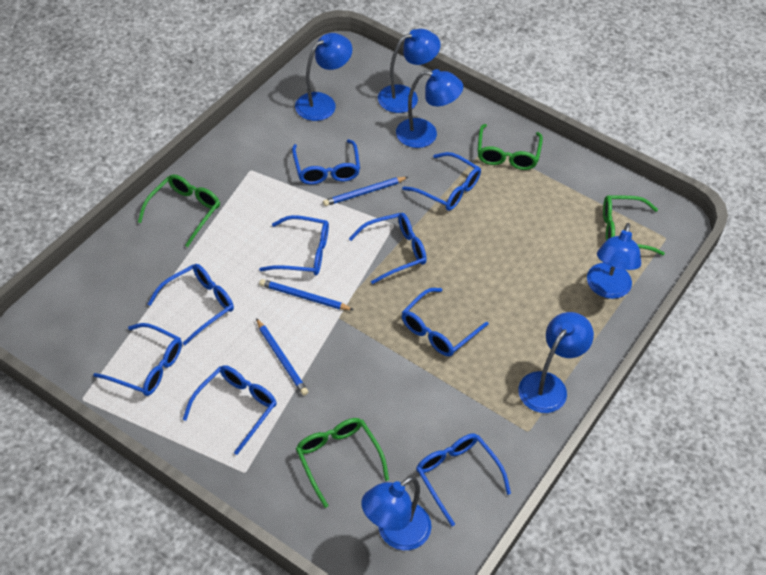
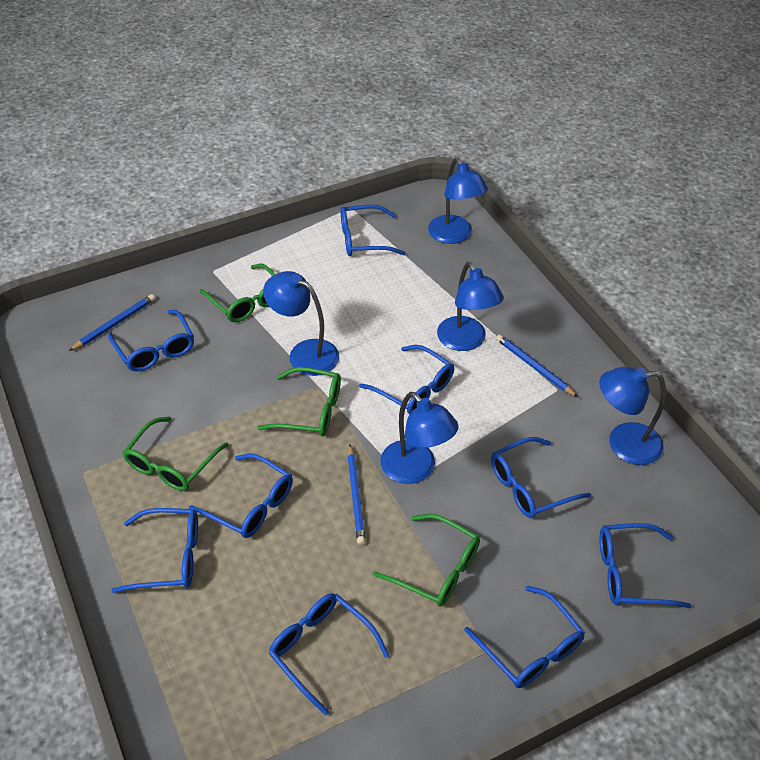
blue lamp: [295,33,352,121] [361,476,432,550] [378,29,441,113] [396,69,463,148] [518,312,594,413] [587,223,642,299] = 6 -> [263,271,339,376] [381,392,459,484] [428,158,488,244] [437,262,504,351] [599,367,666,465] = 5

